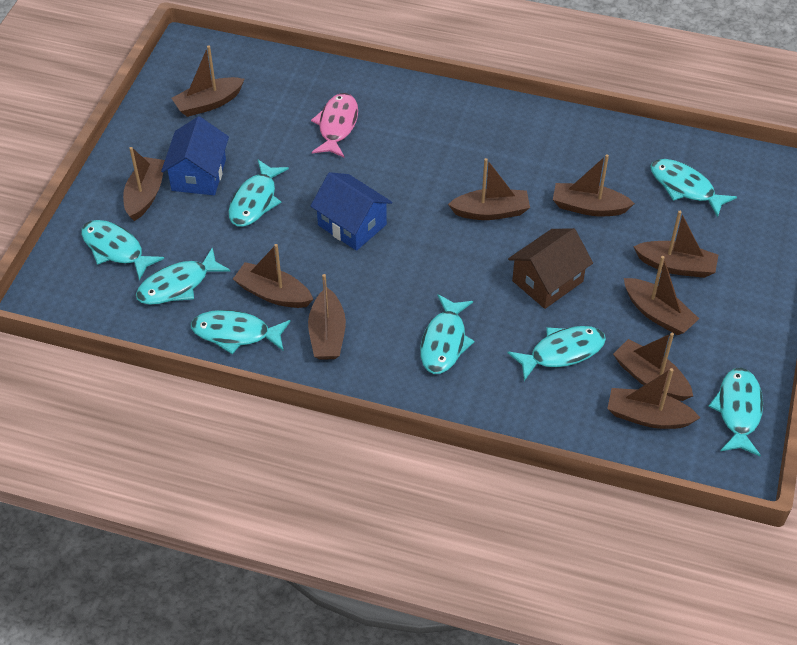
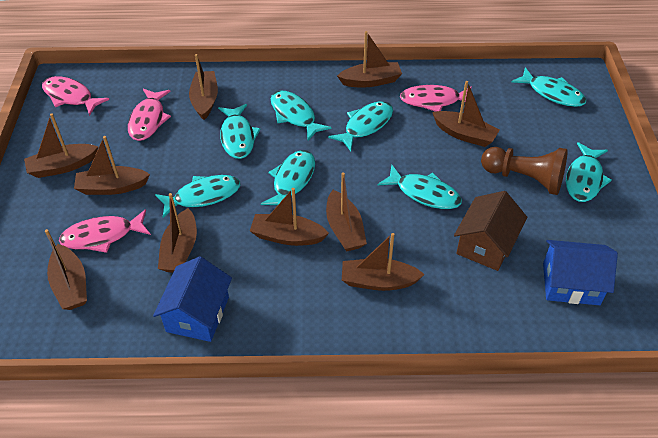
brown pawn: none = 0 -> [481,147,568,195] = 1
pink fish: [311,93,358,158] = 1 -> [42,76,109,116] [59,209,151,253] [128,88,171,141] [400,85,472,112] = 4

